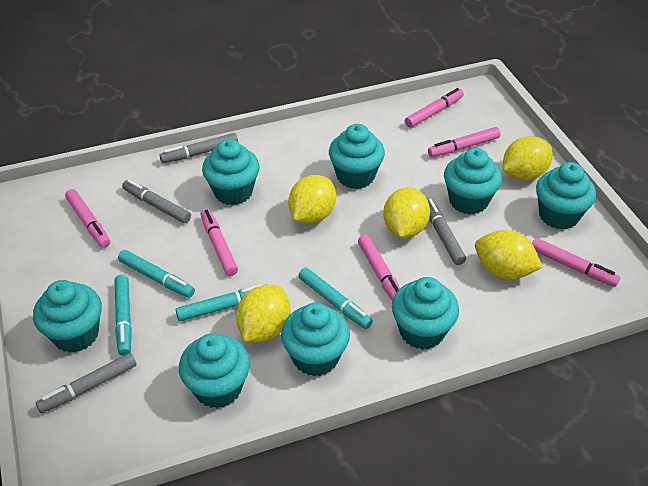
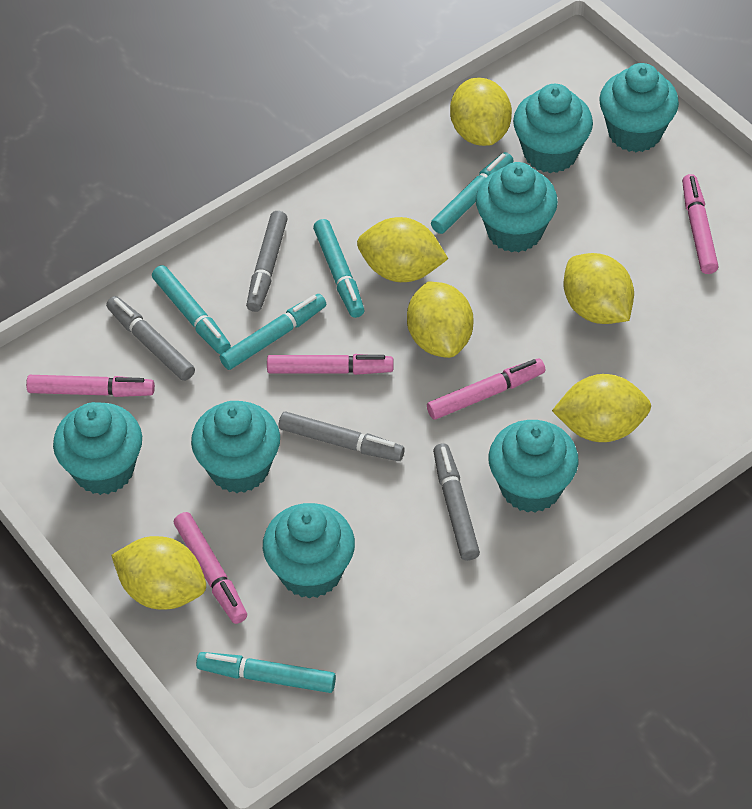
pink marker: [65,189,110,248] [201,209,238,276] [358,235,400,301] [405,88,464,128] [428,127,501,157] [532,238,620,287] = 6 -> [26,375,155,397] [174,512,247,624] [267,354,393,375] [427,358,545,420] [682,174,718,274] = 5
turquoise cupcake: [33,280,102,353] [179,333,250,408] [202,139,260,205] [281,303,350,376] [329,124,385,189] [392,277,459,350] [444,148,502,215] [536,162,596,230] = 8 -> [53,402,142,495] [191,401,280,493] [263,503,355,599] [476,162,558,252] [489,420,579,513] [513,84,593,173] [599,63,679,152] = 7
turquoise marker: [115,275,132,356] [118,250,195,298] [176,284,262,321] [298,268,373,329] = 4 -> [152,265,231,354] [196,652,336,693] [220,294,326,370] [313,219,364,318] [431,152,514,234] = 5
yellow lemon: [236,285,290,342] [288,175,336,224] [383,187,430,238] [475,230,543,280] [503,136,553,181] = 5 -> [111,536,206,609] [357,217,448,282] [407,282,474,358] [450,78,512,146] [552,374,651,442] [564,253,634,324] = 6

